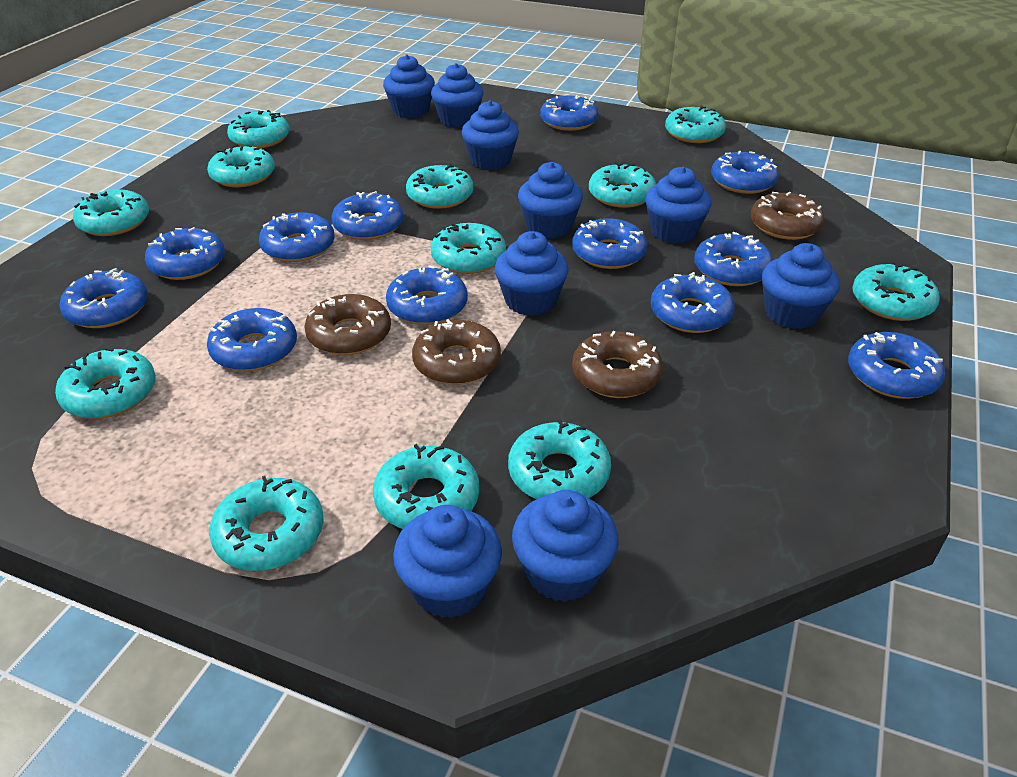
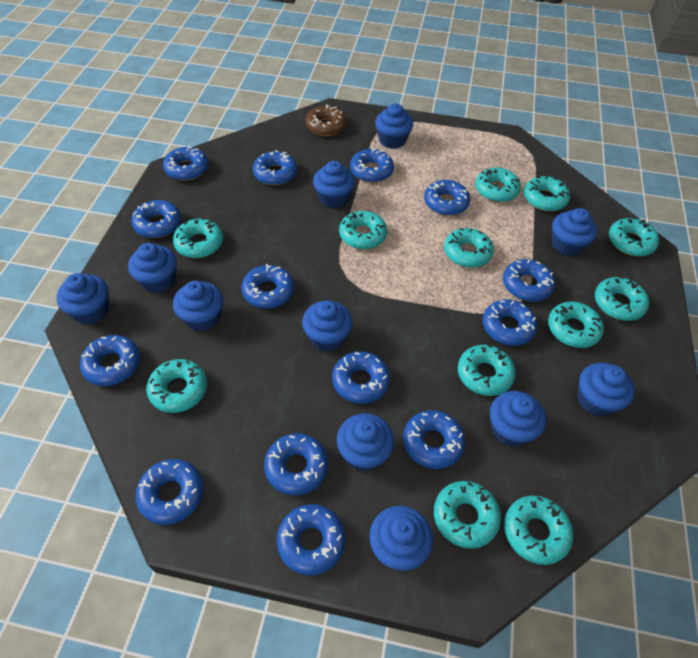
blue cupcake: [383,55,435,118] [393,505,502,618] [431,63,484,128] [462,100,519,170] [495,231,568,316] [512,490,619,602] [518,162,583,238] [645,167,712,244] [762,243,840,329] = 9 -> [56,273,109,324] [128,243,177,293] [173,281,223,332] [302,300,353,352] [313,161,355,208] [337,413,394,471] [370,506,433,571] [375,103,413,149] [490,391,546,447] [552,208,597,256] [578,363,635,416] = 11
blue donut: [59,268,148,328] [145,227,225,280] [207,308,297,371] [259,212,335,262] [331,191,404,240] [386,265,468,325] [540,94,598,131] [572,218,647,269] [650,272,735,333] [694,232,773,286] [711,151,779,194] [848,332,945,399] = 12 -> [80,335,140,386] [131,200,181,238] [136,459,204,525] [163,146,209,181] [241,264,294,309] [253,150,297,185] [264,433,328,496] [277,504,346,575] [332,351,390,404] [350,147,394,182] [403,410,465,469] [424,180,470,216] [482,299,537,346] [503,259,555,302] = 14
brown donut: [304,294,391,355] [412,319,501,385] [572,331,663,398] [751,192,825,240] = 4 -> [305,104,346,136] = 1

